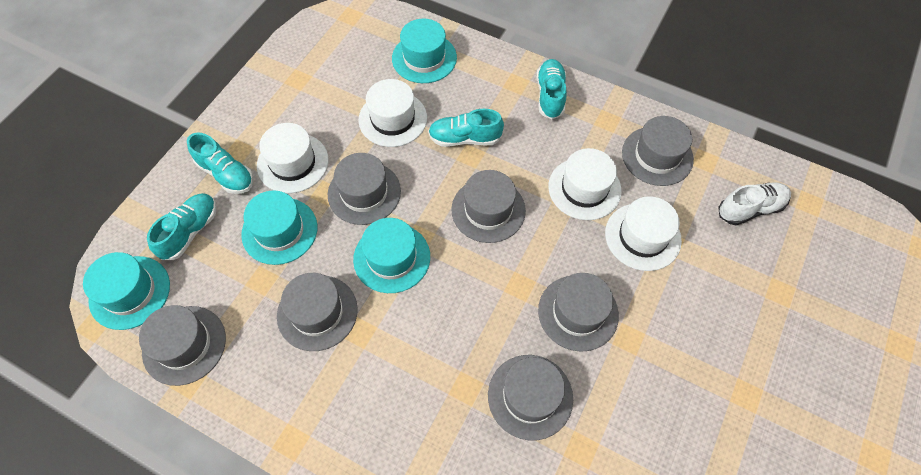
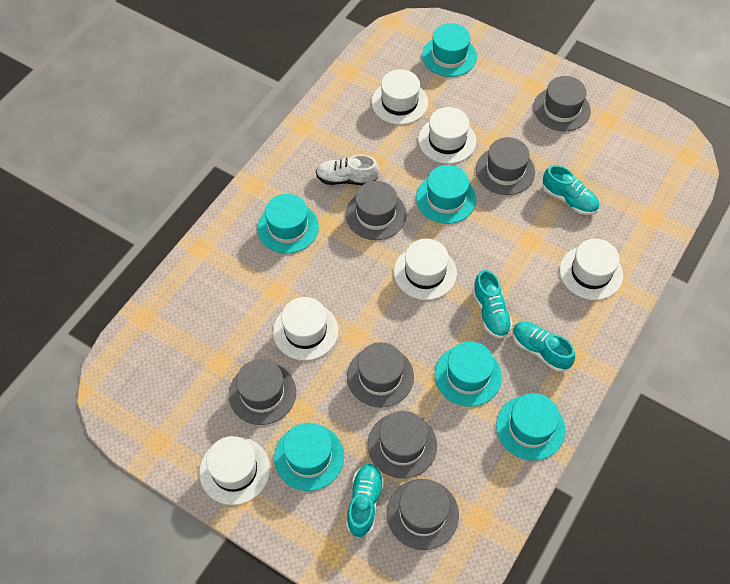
turquoise hat: [83,252,170,330] [241,190,317,265] [353,218,430,293] [392,19,457,83] = 4 -> [257,194,319,254] [274,423,344,491] [416,165,476,224] [422,23,477,77] [435,341,502,407] [496,393,565,460] = 6
white hat: [257,123,328,193] [358,79,427,147] [548,148,622,220] [605,196,682,271] = 4 -> [199,436,270,505] [273,297,338,361] [371,69,428,125] [394,239,457,300] [418,107,476,164] [560,239,623,300] = 6

